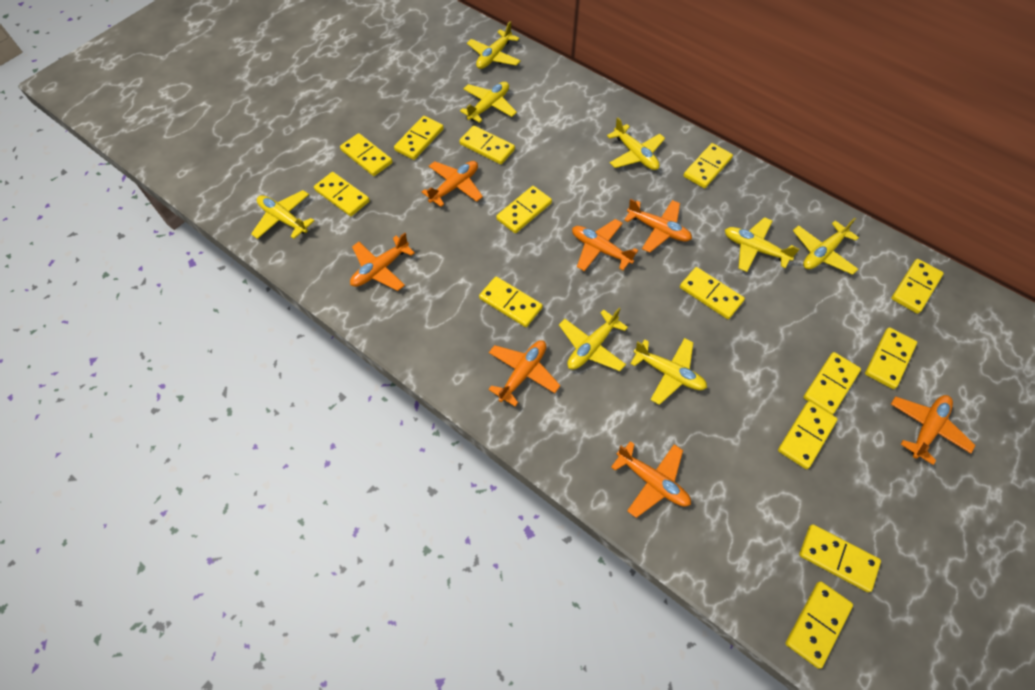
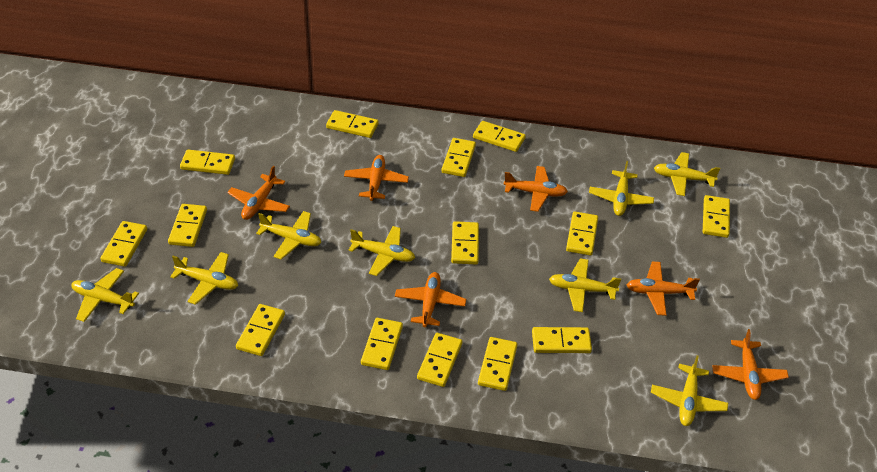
orange plane: [350,233,415,291] [422,161,483,207] [488,340,560,407] [572,219,638,271] [611,441,691,518] [624,199,692,253] [891,395,976,465] = 7 -> [227,166,290,220] [344,155,409,201] [395,272,466,327] [503,166,568,212] [627,261,700,316] [712,329,789,400] = 6

